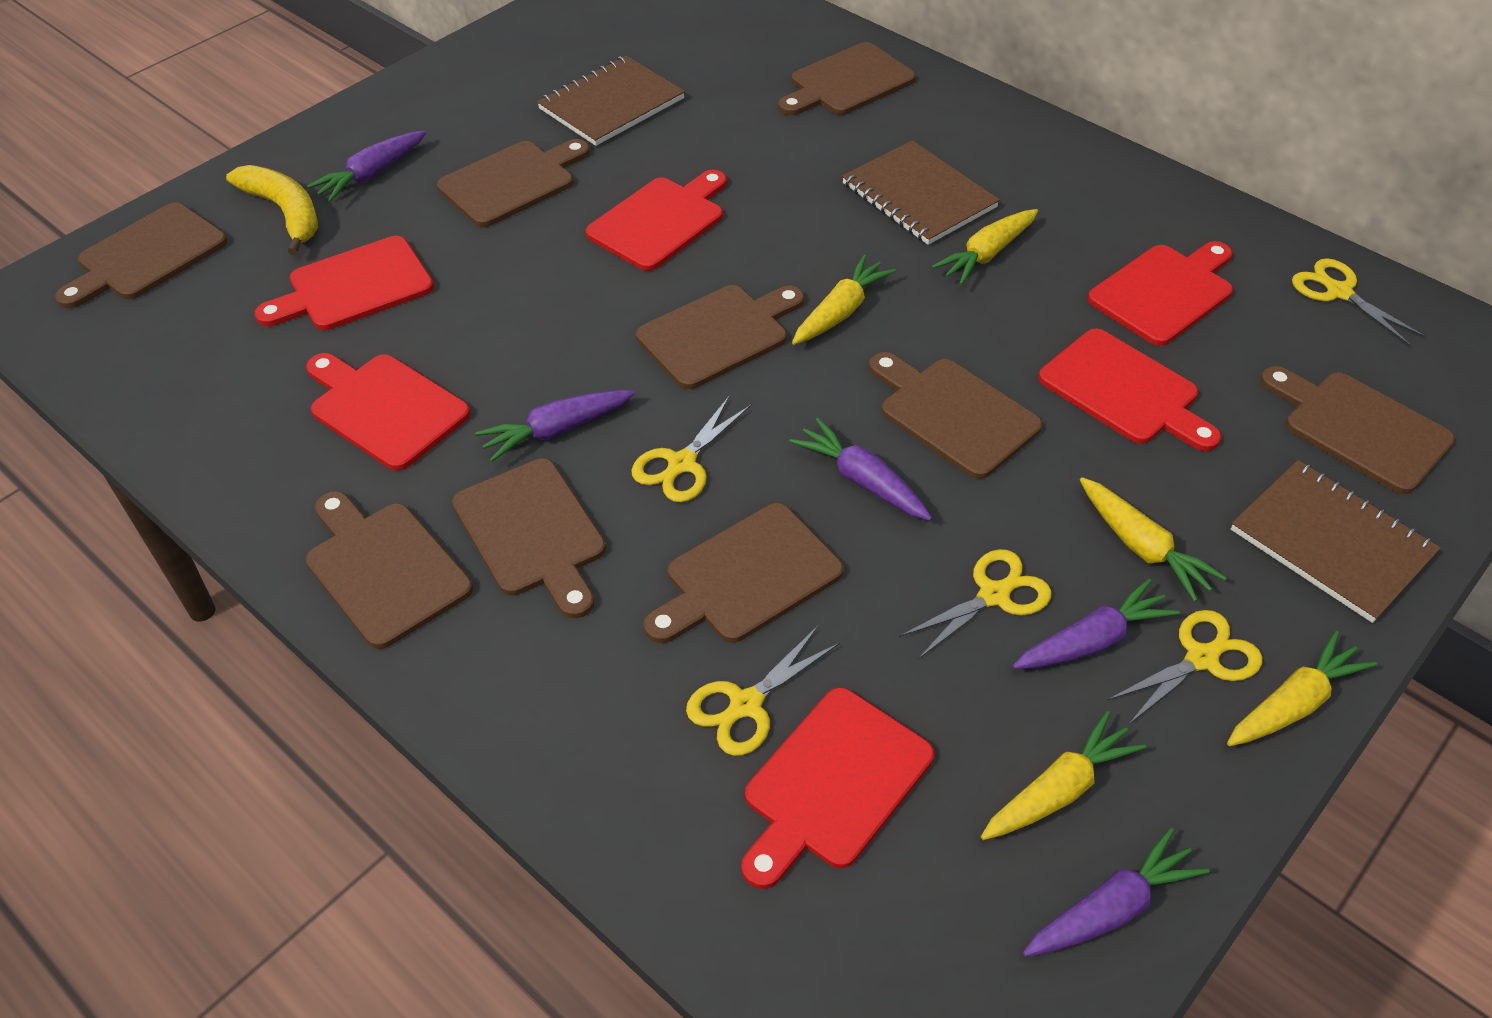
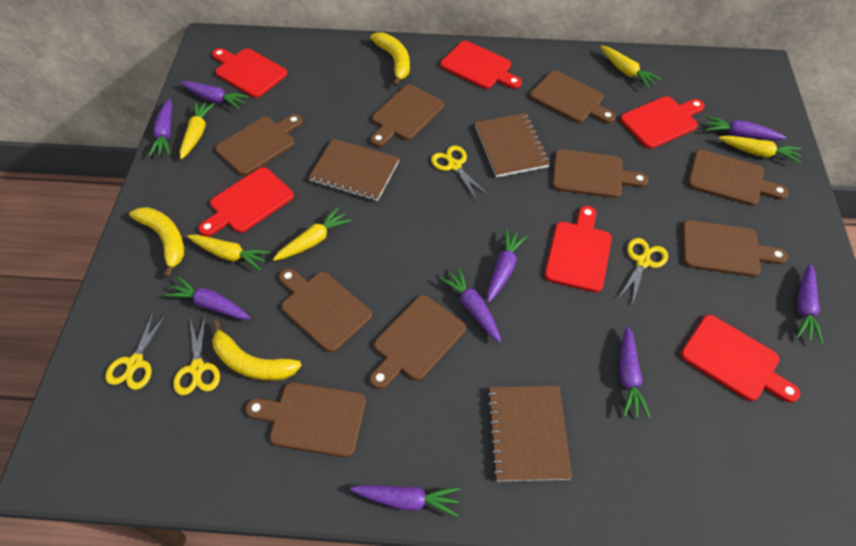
purple carrot: [307,131,426,202] [475,390,635,462] [789,418,932,521] [1012,579,1180,669] [1022,828,1210,957] = 5 -> [149,99,172,157] [165,277,251,319] [180,81,249,109] [350,485,460,517] [439,267,501,342] [487,229,527,303] [619,326,651,418] [705,116,787,140] [796,264,823,344] = 9
yellow banana: [226,165,318,255] = 1 -> [129,207,184,278] [212,320,302,381] [370,32,410,86] = 3
yellow scissors: [631,395,751,502] [686,626,840,756] [899,549,1052,659] [1107,610,1262,725] [1292,258,1426,346] = 5 -> [105,309,168,390] [173,314,220,395] [431,145,488,200] [619,238,668,305] = 4

